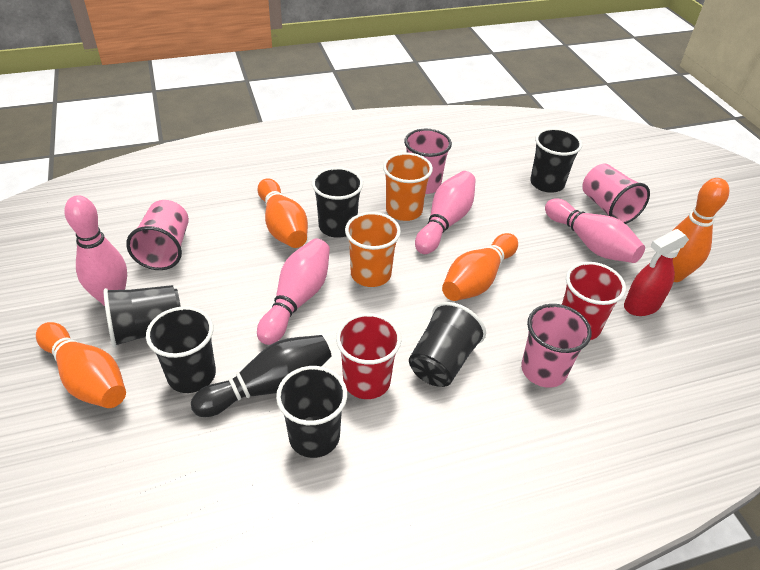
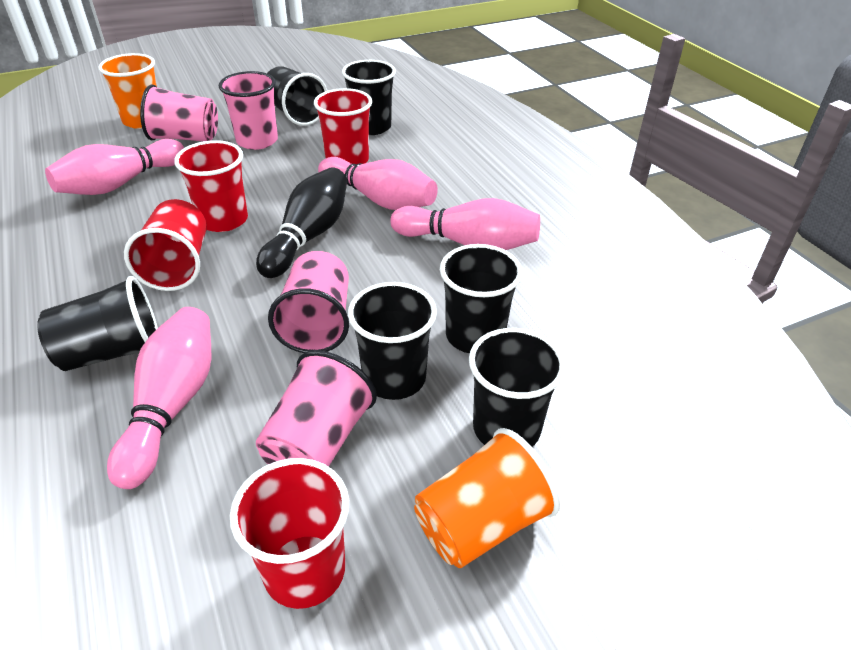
orange bowling pin: [36,322,126,408] [257,179,308,248] [442,233,518,301] [672,178,729,282] = 4 -> none = 0
red cup: [336,313,401,399] [562,262,626,340] = 2 -> [124,199,207,291] [174,140,248,232] [230,458,349,609] [314,88,372,164] = 4
red spray bottle: [624,229,689,316] = 1 -> none = 0

